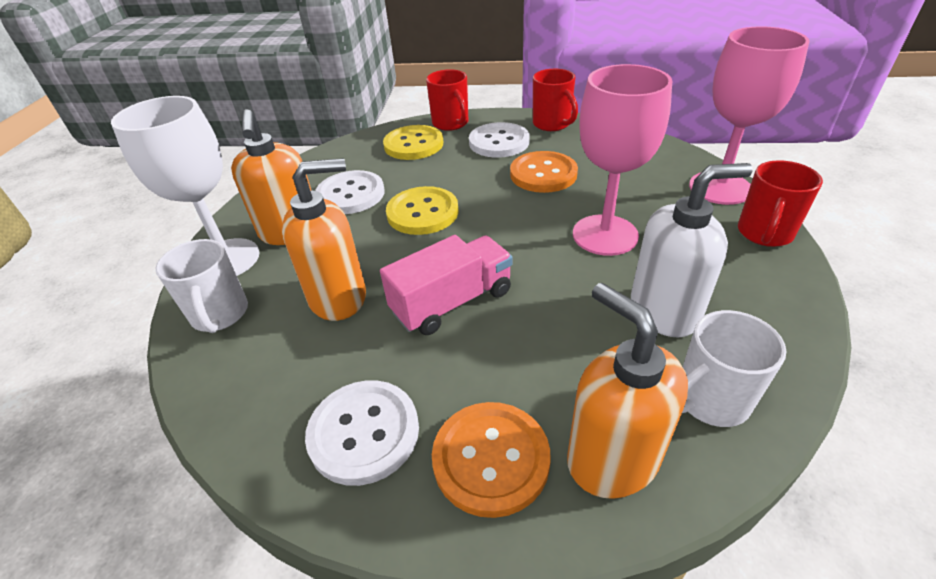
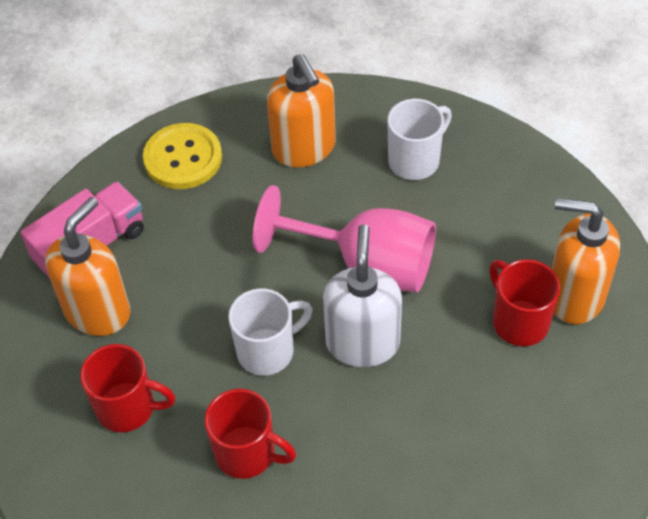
orange button: [432,402,551,518] [510,151,578,193] = 2 -> none = 0
pink goblet: [573,64,672,256] [689,26,809,205] = 2 -> [253,185,436,292] = 1
white button: [305,380,419,486] [315,170,385,214] [469,122,530,158] = 3 -> none = 0
white goblet: [111,96,259,276] = 1 -> none = 0
yellow button: [383,125,443,160] [386,186,459,235] = 2 -> [143,123,222,189] = 1

